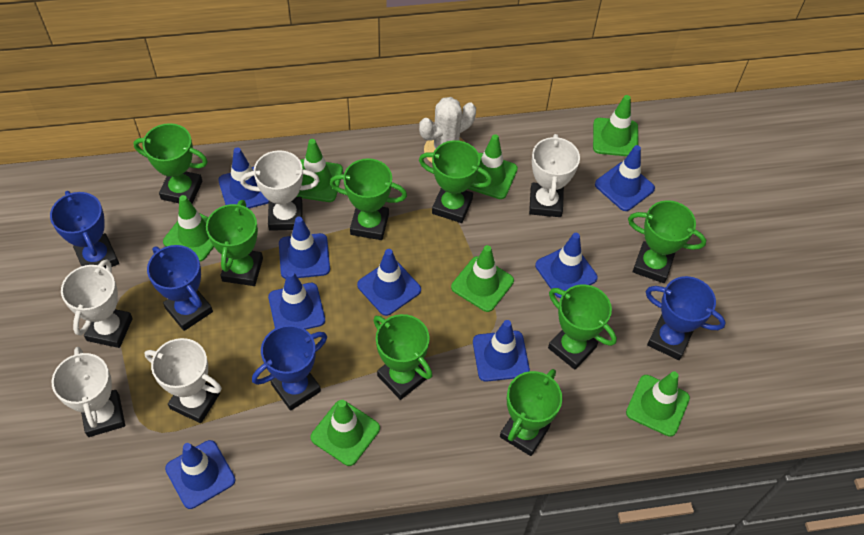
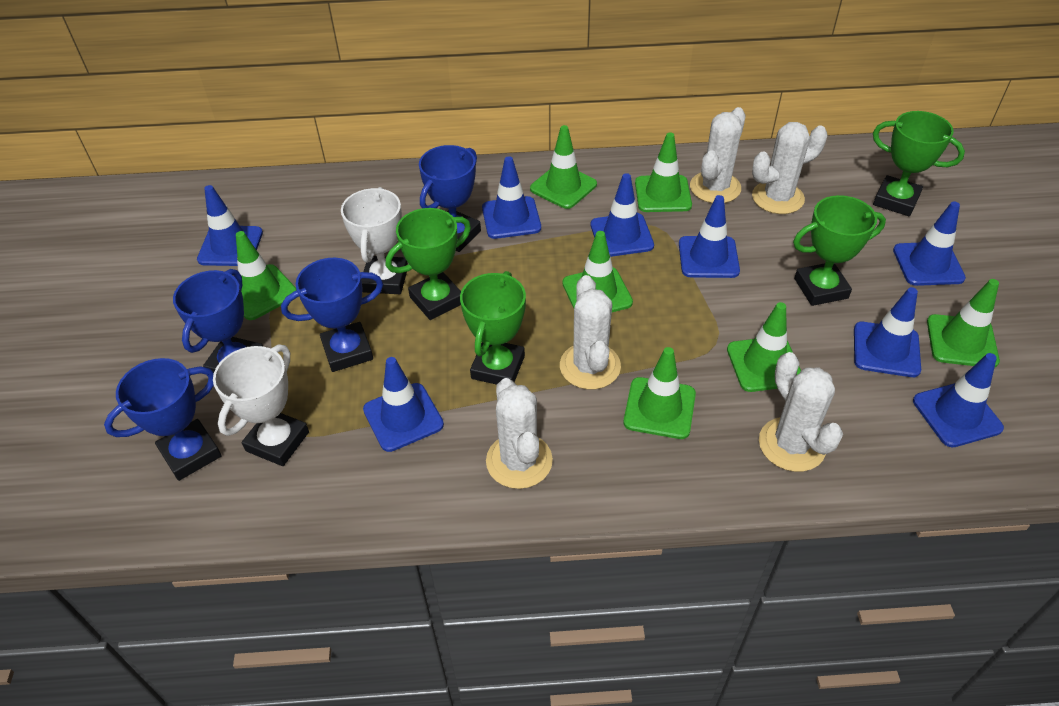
green trophy: [133,123,208,204] [206,200,263,286] [330,158,407,240] [373,314,433,400] [419,140,492,223] [500,369,562,456] [548,285,617,370] [628,200,706,283] = 8 -> [386,208,471,320] [460,271,526,385] [793,195,886,306] [873,111,965,216] = 4
white cactus: [419,97,476,163] = 1 -> [486,378,553,489] [560,275,621,390] [690,107,746,203] [752,122,827,214] [759,352,843,472] = 5
white trophy: [52,347,125,437] [61,259,133,348] [144,338,222,423] [240,150,320,231] [529,134,580,217] = 5 -> [213,344,309,466] [341,187,408,294] = 2

